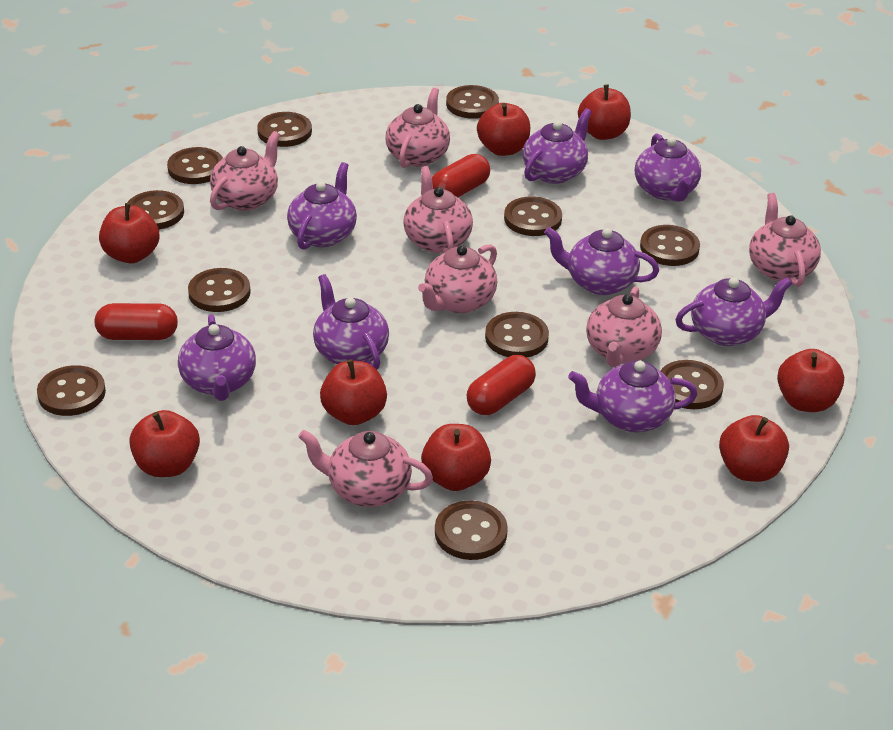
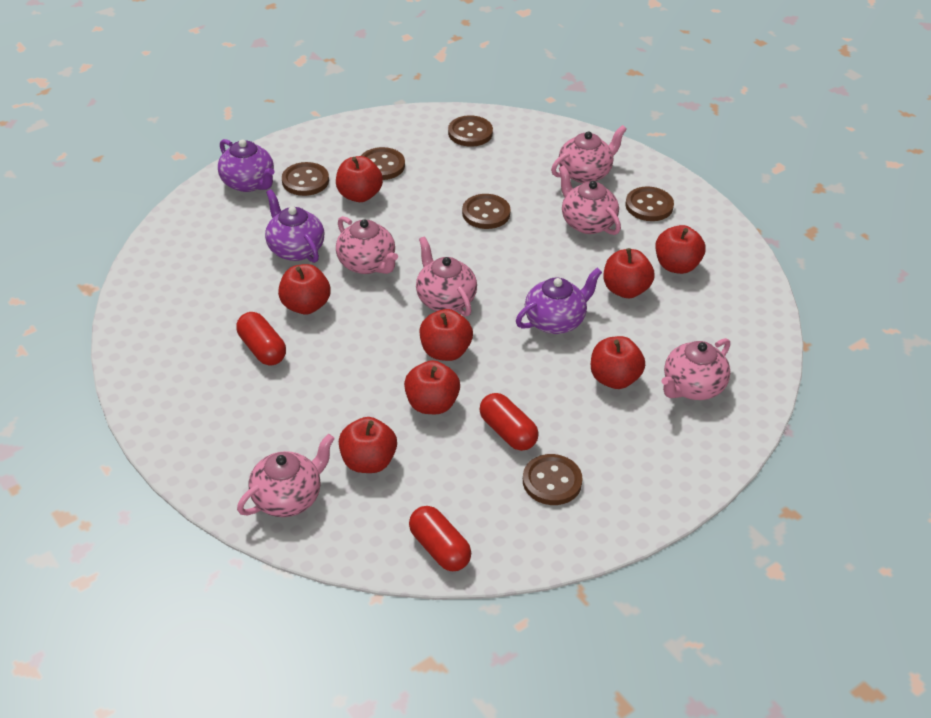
brown button: [37,365,106,416] [127,190,184,229] [167,147,223,184] [188,268,251,312] [257,112,312,147] [435,501,508,560] [446,85,499,119] [485,312,549,357] [504,196,562,236] [640,225,700,266] [661,360,724,409] = 11 -> [282,162,329,196] [361,147,405,180] [448,115,493,147] [462,194,511,229] [523,454,583,505] [626,186,674,221] = 6
pink teapot: [210,131,280,211] [298,430,433,507] [385,88,450,168] [403,166,473,253] [418,244,497,313] [586,286,662,367] [749,193,821,287] = 7 -> [237,434,335,517] [336,216,398,274] [416,236,477,317] [551,125,627,183] [559,165,621,235] [661,338,731,400] = 6
purple teapot: [178,314,256,401] [287,162,357,250] [313,274,389,370] [523,108,592,184] [544,227,659,295] [568,360,698,432] [635,134,701,202] [675,277,793,346] = 8 -> [218,139,275,192] [265,189,325,263] [516,268,602,334] = 3

